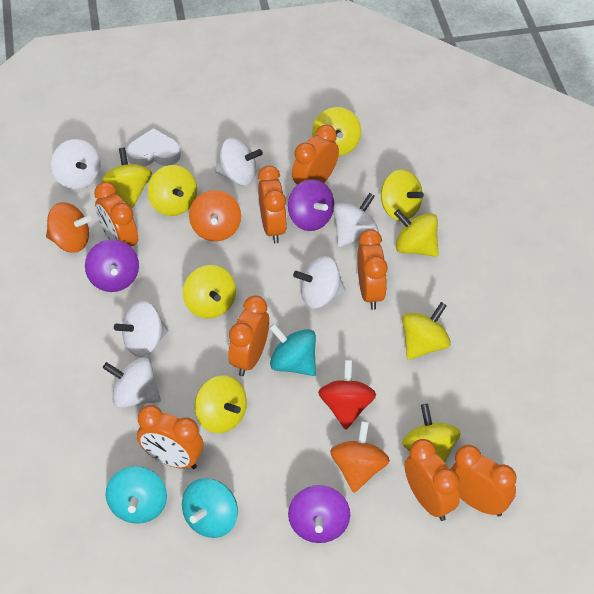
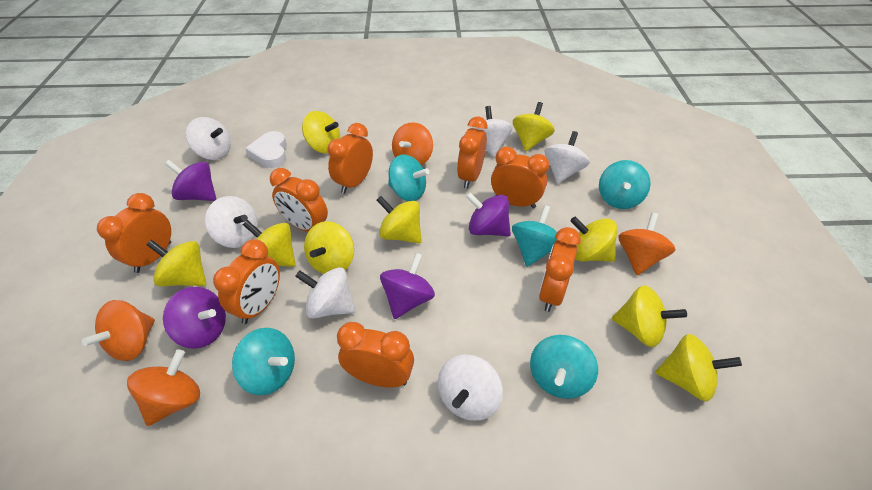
orange spinning top: [46,202,92,253] [189,190,241,241] [330,421,390,493] = 3 -> [82,300,155,361] [127,349,200,426] [392,122,433,166] [618,213,676,275] = 4
purple spinning top: [85,239,139,292] [288,179,334,231] [288,485,350,543] = 3 -> [163,287,226,349] [165,160,216,201] [380,253,435,319] [465,192,511,237] = 4
red spinning top: [318,360,376,430] = 1 -> none = 0
turquoise spinning top: [106,466,167,524] [182,478,238,538] [269,323,316,376] = 3 -> [232,328,295,395] [388,154,429,201] [512,205,557,267] [530,335,598,399] [599,160,651,209] = 5

